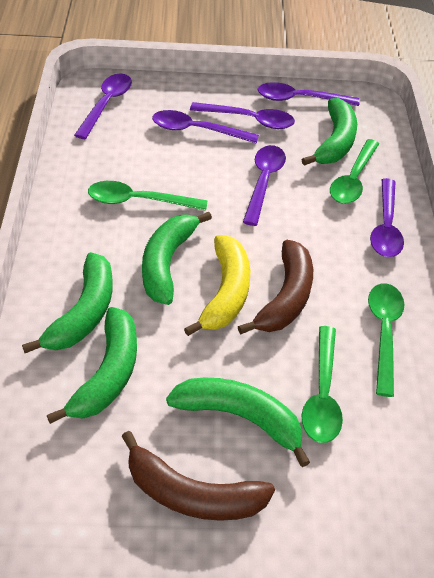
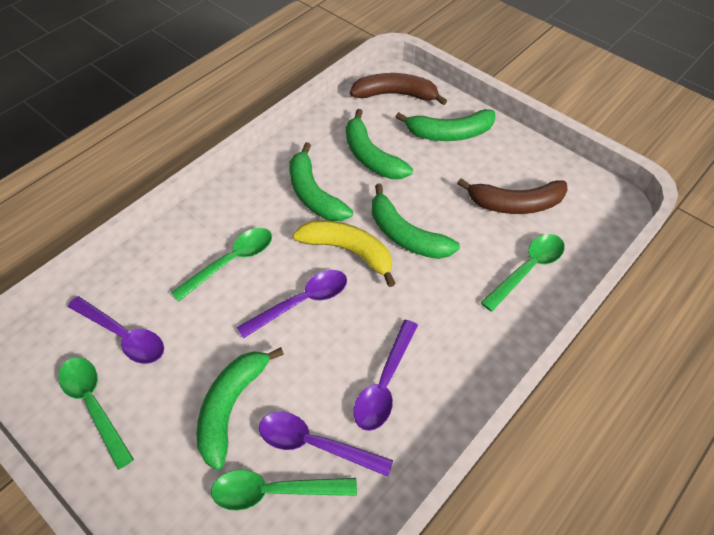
purple spoon: [74,74,132,139] [152,110,259,144] [190,102,295,129] [243,145,286,226] [257,82,359,106] [370,178,404,257] = 6 -> [68,296,164,364] [237,270,347,339] [259,412,393,477] [353,320,418,431] = 4

